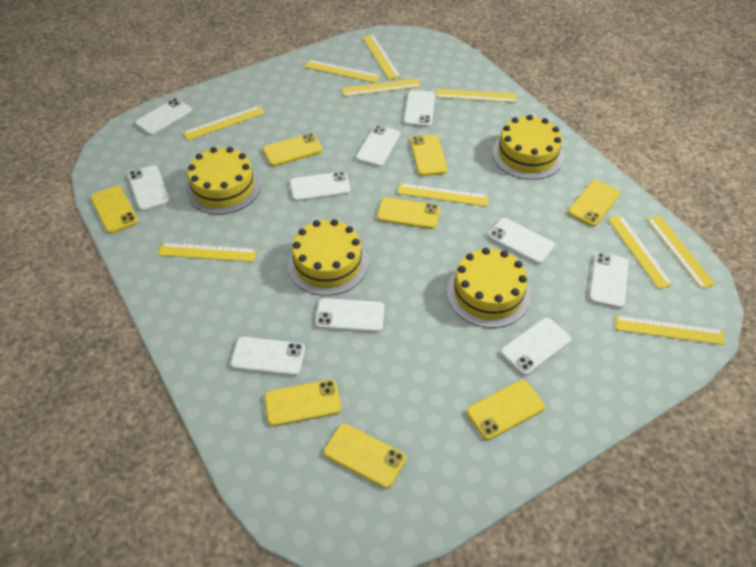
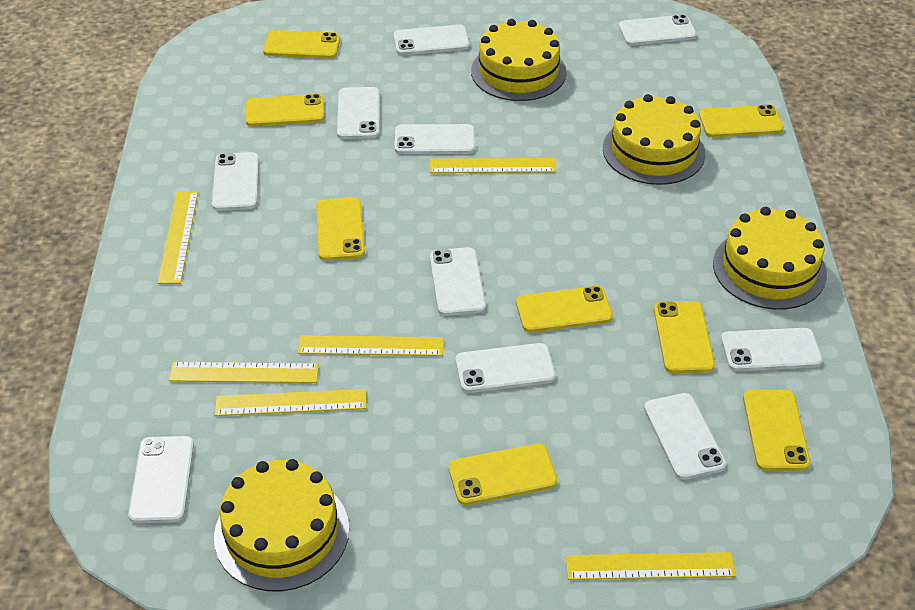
yellow ruler: [158,243,257,262] [183,106,265,141] [304,60,381,83] [342,78,422,97] [362,35,401,79] [397,183,489,206] [436,89,517,103] [608,215,673,289] [616,315,726,345] [647,215,716,289] = 10 -> [158,191,198,284] [169,362,319,383] [215,389,367,416] [298,335,444,356] [429,158,556,173] [566,552,736,580] = 6

